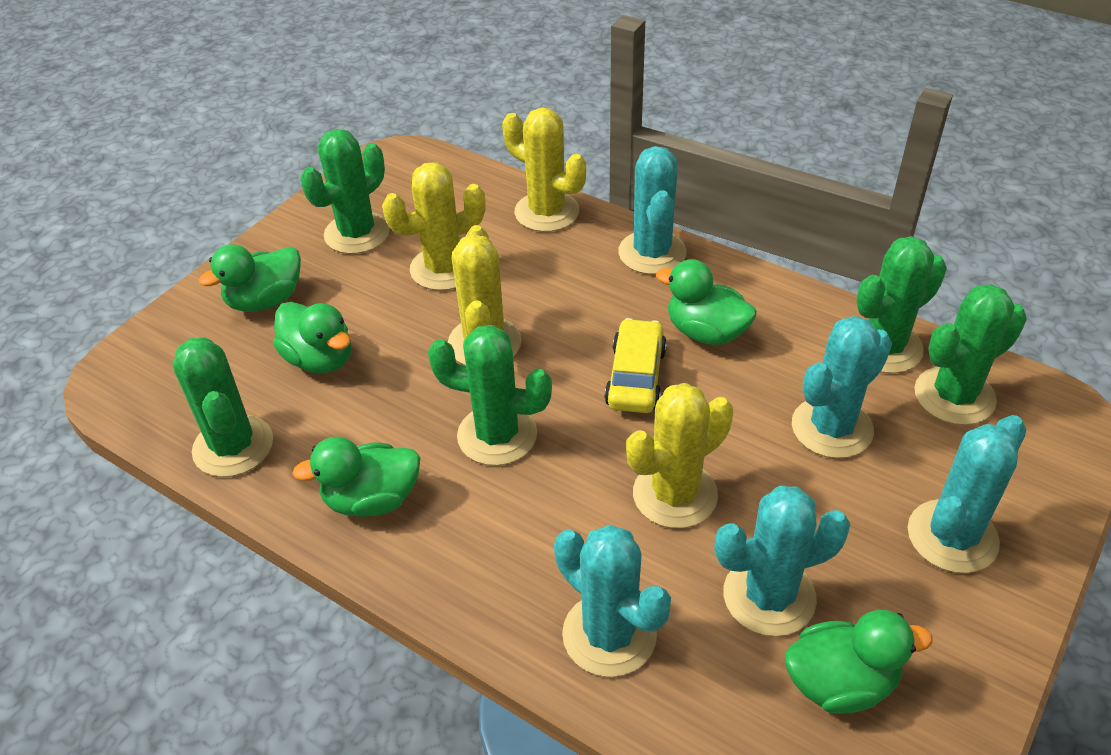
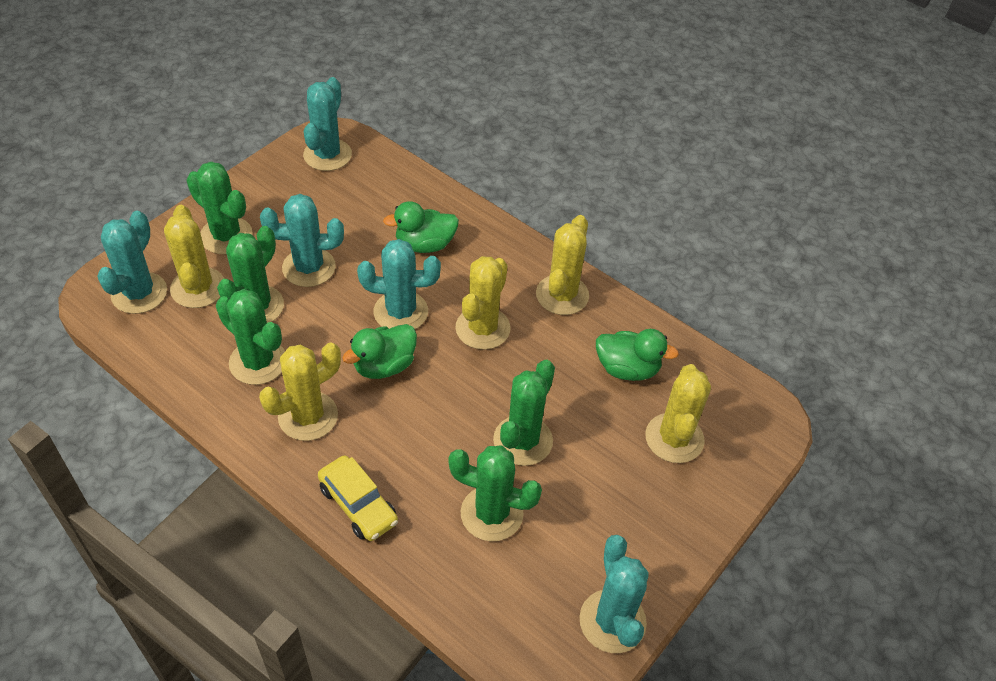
green duck: [199,244,301,312] [273,302,352,373] [292,437,420,517] [656,259,757,345] [785,610,933,714] = 5 -> [342,324,417,379] [383,201,459,253] [596,329,679,381] = 3
yellow cactus: [382,162,486,291] [448,225,522,366] [502,108,586,232] [626,383,733,528] = 4 -> [164,205,224,308] [259,342,341,441] [455,256,510,350] [536,215,589,315] [645,364,711,463] = 5

